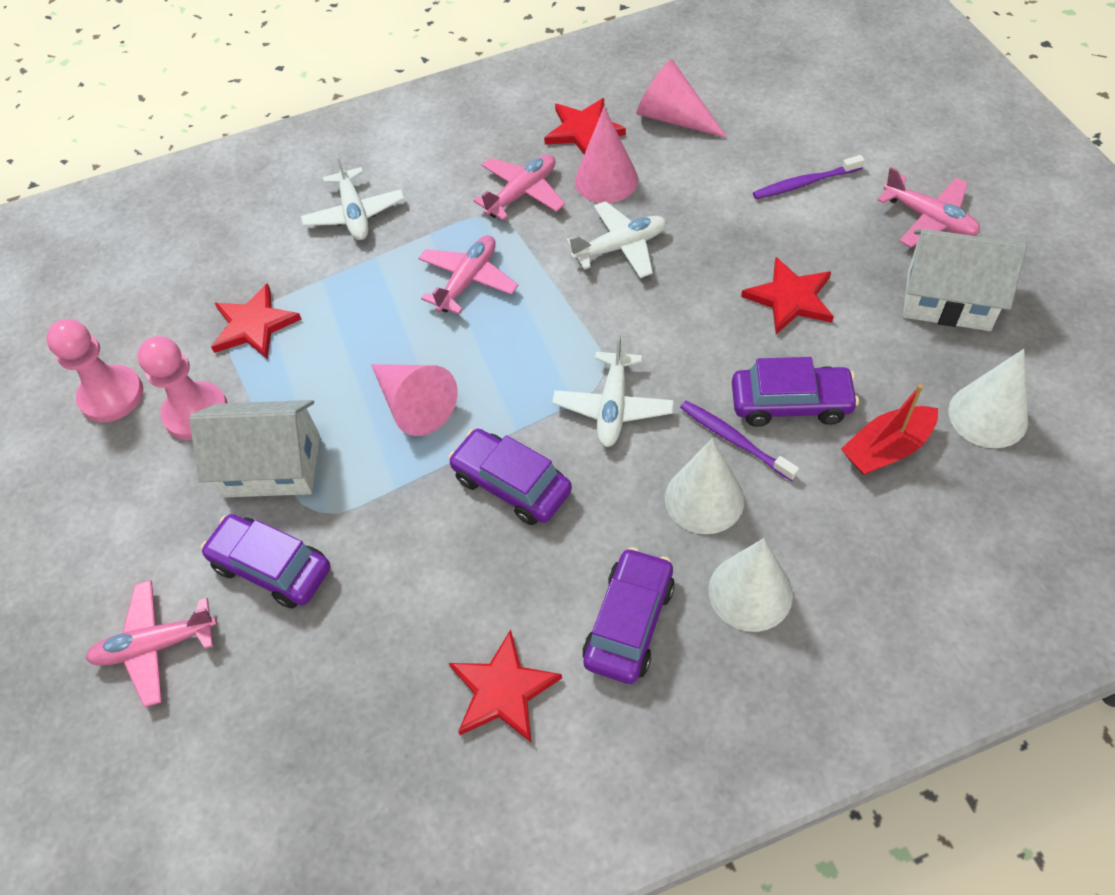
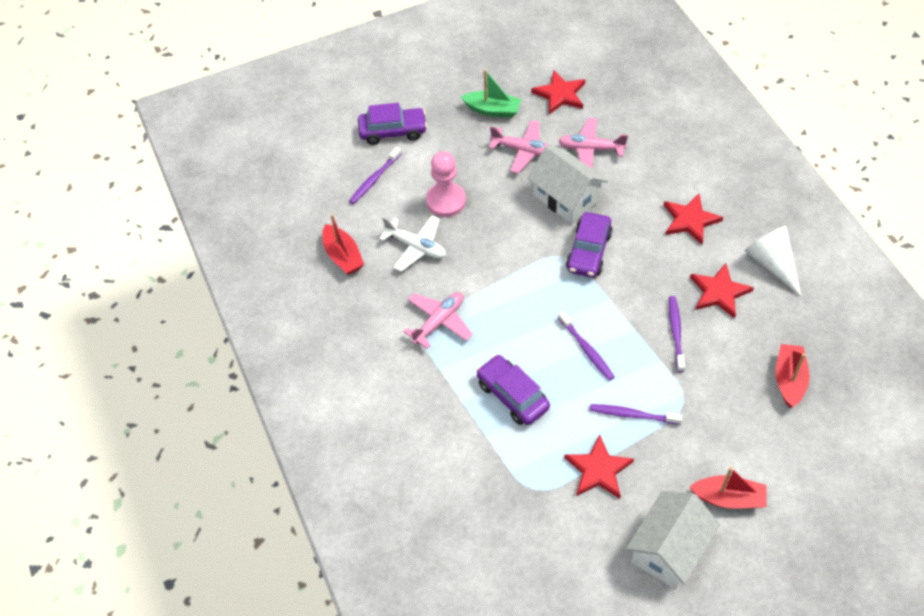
green boat: none = 0 -> [461,69,521,118] = 1
pink cone: [371,364,458,436] [575,107,638,203] [636,59,727,138] = 3 -> none = 0
pink pawn: [46,319,143,422] [137,336,228,440] = 2 -> [426,151,466,217] = 1
pink plane: [85,580,217,707] [418,235,519,314] [473,154,565,220] [877,167,980,248] = 4 -> [403,292,473,349] [489,120,548,174] [559,118,628,169] = 3
purple car: [201,514,330,609] [448,429,572,525] [582,547,675,684] [732,357,859,427] = 4 -> [358,103,427,145] [476,355,550,425] [566,212,613,277] = 3
purple toothbrush: [680,401,799,481] [753,155,865,199] = 2 -> [349,147,402,204] [558,311,615,381] [590,404,682,425] [669,296,685,372] = 4
red boat: [841,384,938,475] = 1 -> [322,214,364,275] [689,467,767,509] [776,344,810,408] = 3
white cone: [665,438,744,534] [709,538,793,632] [948,349,1028,448] = 3 -> [744,226,801,296] = 1
white plane: [301,153,404,240] [552,335,674,447] [566,201,666,278] = 3 -> [379,215,446,272] = 1

